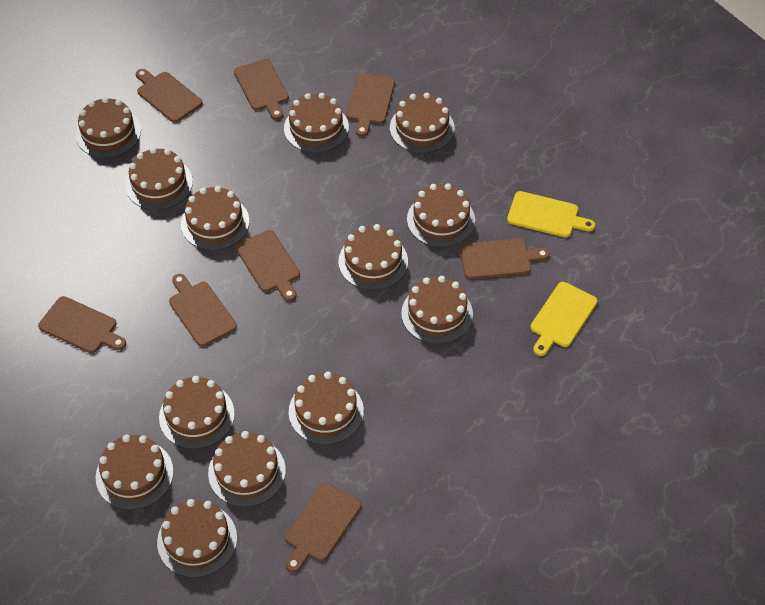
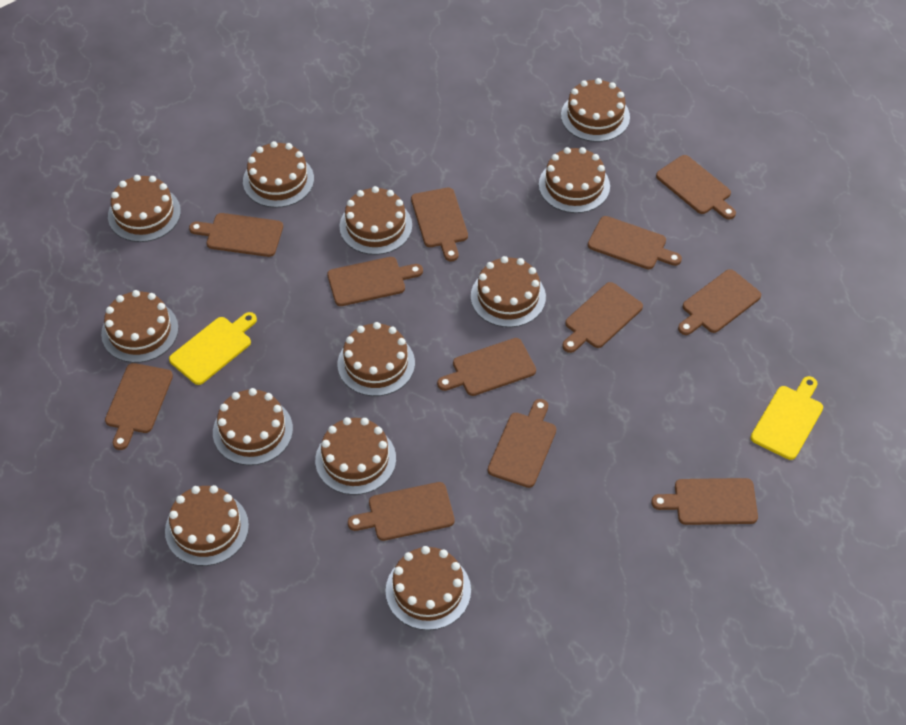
brown cake: [75,97,141,158] [96,434,174,510] [125,147,193,210] [157,499,237,578] [159,376,235,449] [181,186,249,250] [208,431,286,507] [284,93,349,153] [289,372,364,445] [338,224,408,290] [390,93,455,153] [401,276,473,344] [407,183,475,247] = 13 -> [101,290,178,363] [108,175,181,242] [165,485,249,566] [213,388,293,465] [243,141,314,208] [315,417,396,495] [337,322,415,396] [340,186,412,255] [386,546,471,630] [471,256,546,327] [539,147,610,213] [561,78,630,142] = 12
brown cutting board: [38,296,126,353] [136,69,203,123] [169,274,237,347] [234,59,289,120] [236,230,300,301] [285,482,361,573] [346,74,395,137] [460,238,549,279] = 8 -> [105,363,173,450] [189,213,283,257] [327,257,423,306] [348,482,455,541] [411,188,468,261] [437,338,536,396] [488,399,556,488] [562,282,643,353] [588,216,682,269] [651,478,758,525] [656,155,736,219] [678,269,761,335] = 12

